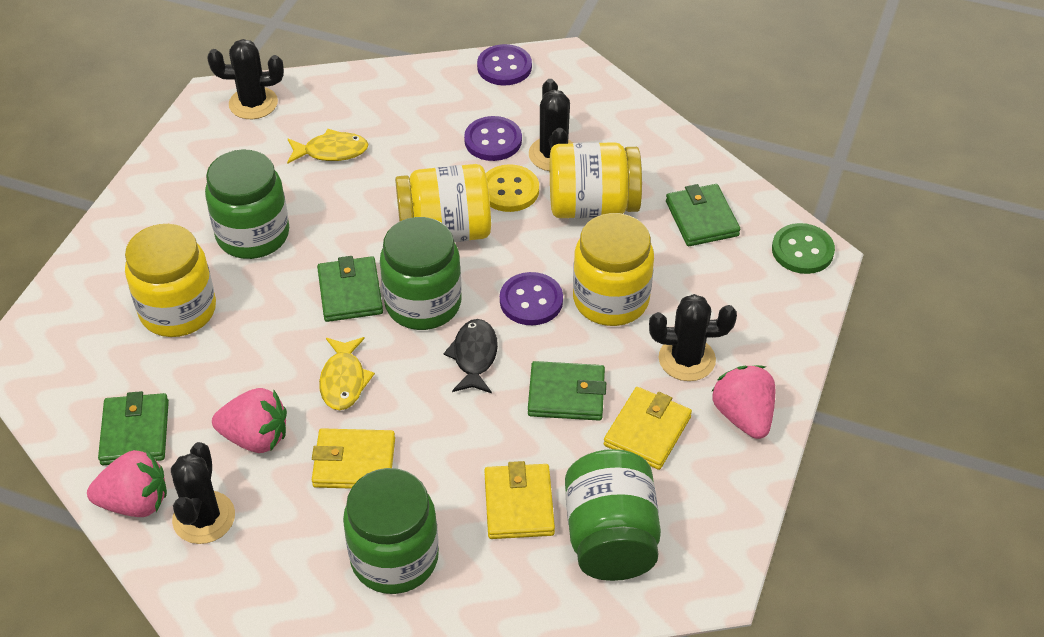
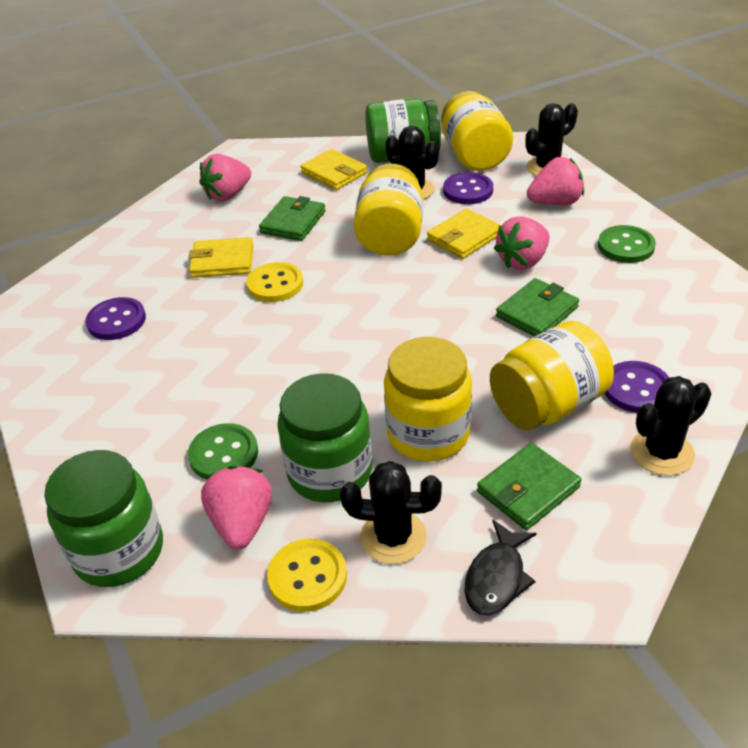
green button: [772,223,835,274] = 1 -> [188,423,258,480] [598,225,656,263] = 2
green jar: [205,149,289,259] [343,468,439,594] [380,217,462,330] [565,449,661,581] = 4 -> [44,450,163,587] [277,373,372,502] [365,98,441,163] = 3
green wallet: [98,391,169,465] [317,256,383,322] [528,361,606,421] [666,184,740,246] = 4 -> [259,196,326,241] [477,443,581,530] [496,278,579,337] = 3
pink strawberry: [87,449,167,517] [212,388,287,453] [712,365,775,439] = 3 -> [199,154,251,201] [201,465,272,550] [494,216,549,270] [527,157,584,205] = 4
yellow button: [486,164,539,212] = 1 -> [247,262,303,302] [267,539,347,612] = 2
yellow fish: [287,129,369,163] [319,337,375,410] = 2 -> none = 0

